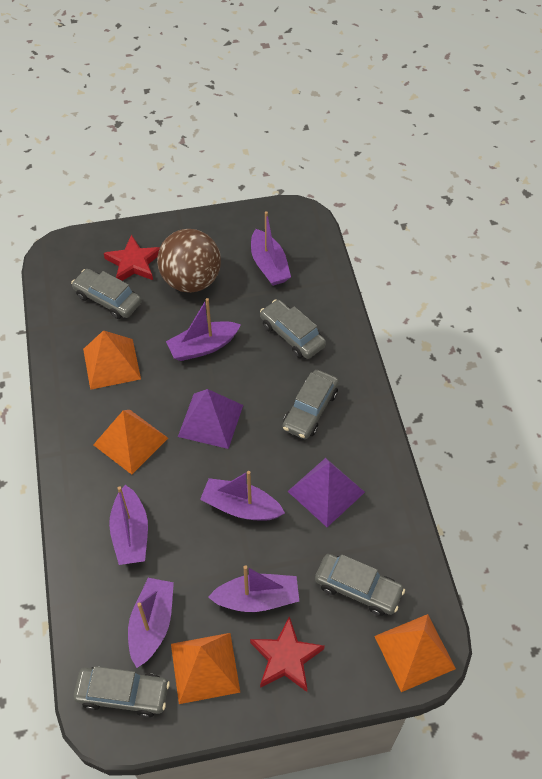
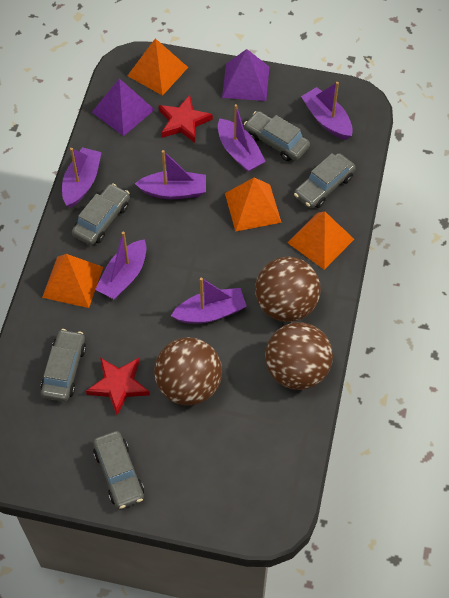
brown ball: [157,229,221,293] = 1 -> [154,337,222,406] [255,257,321,322] [265,322,333,390] = 3

